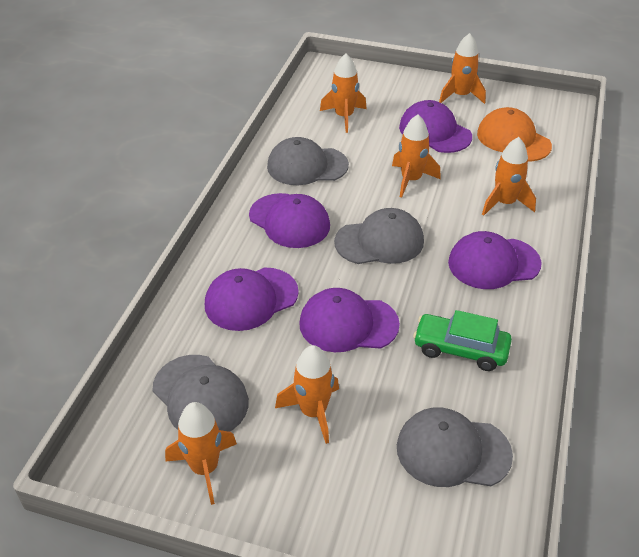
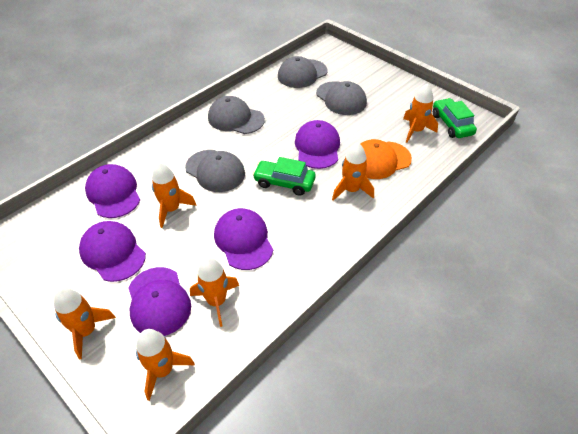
green car: [413,310,512,371] = 1 -> [253,157,316,196] [433,98,477,138] = 2

